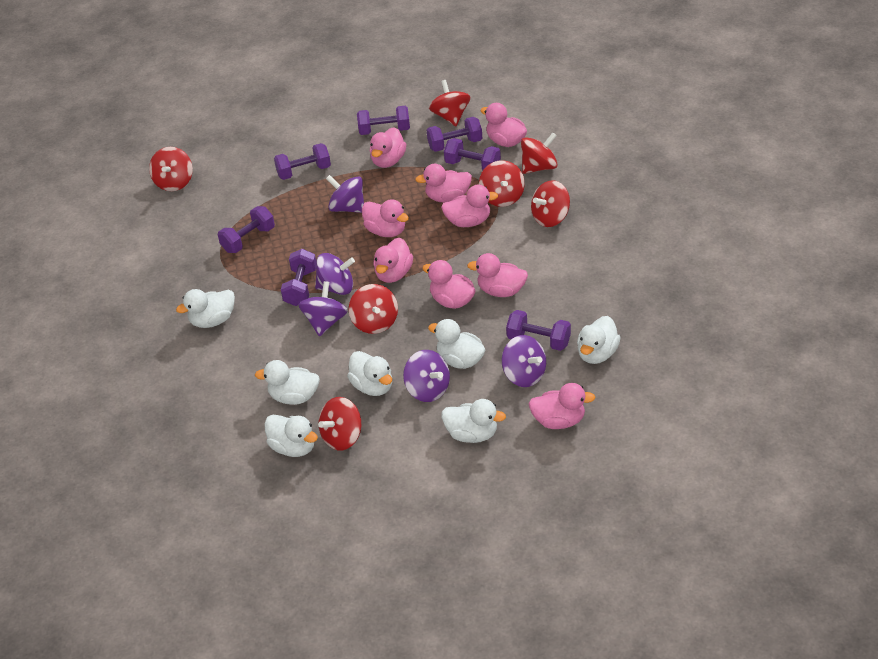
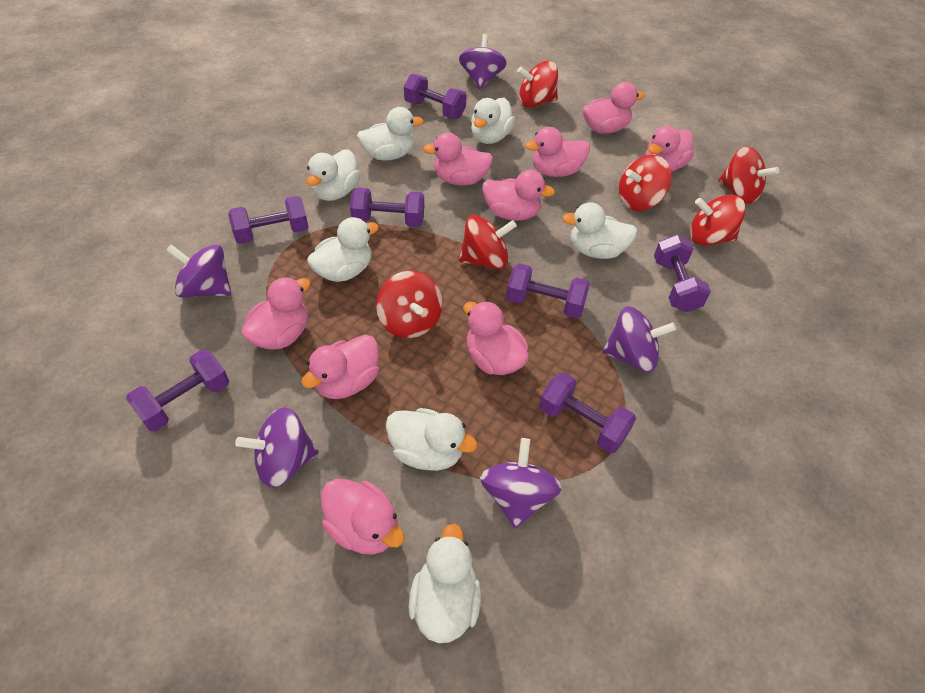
red spinning top: [149,147,193,191] [318,397,361,451] [349,284,398,334] [429,80,470,126] [479,160,525,207] [521,133,558,174] [531,180,570,227] = 7 -> [376,271,443,338] [459,215,517,269] [517,61,558,108] [619,155,672,211] [690,194,746,246] [718,146,779,204] = 6

